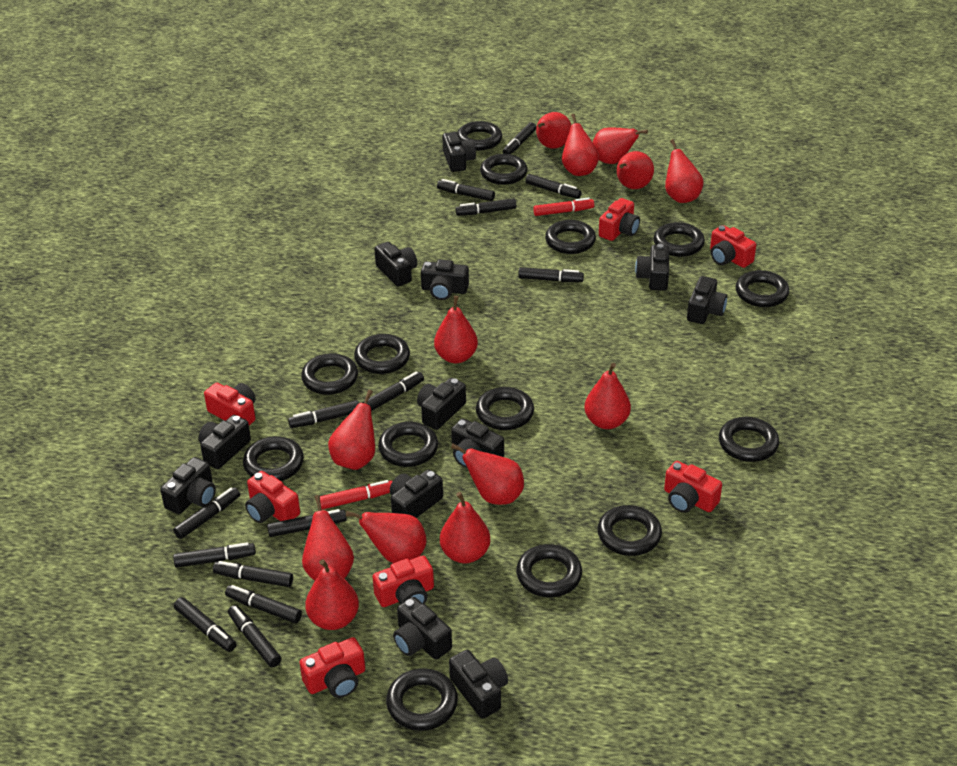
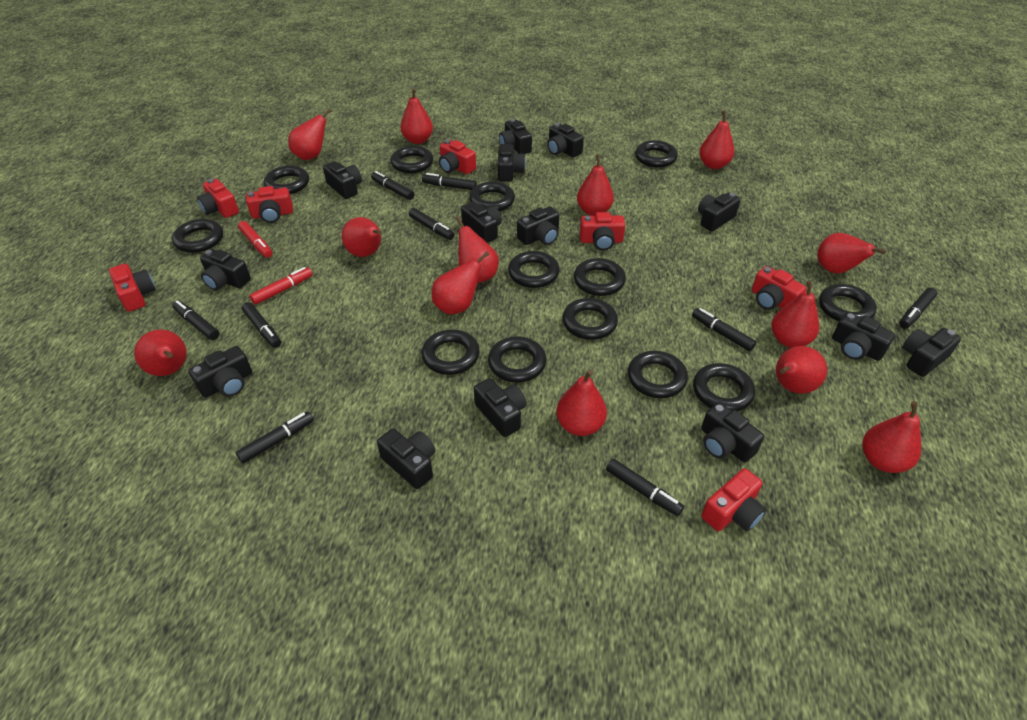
black camera: [160,457,216,514] [198,415,251,469] [374,242,417,287] [390,469,443,518] [393,597,452,660] [417,378,466,430] [421,259,469,300] [442,132,476,172] [449,650,508,719] [451,418,504,468] [635,244,669,291] [687,276,727,324] = 12 -> [189,346,252,398] [200,249,251,290] [323,161,362,199] [377,429,435,489] [461,202,502,243] [474,378,526,437] [498,144,526,181] [499,119,532,154] [517,207,559,245] [547,123,584,158] [698,192,741,231] [701,402,764,462] [832,312,895,361] [902,328,961,377] = 14
black marker: [173,487,240,539] [173,542,256,568] [174,597,236,652] [213,561,293,587] [225,585,302,623] [228,605,281,667] [267,509,347,537] [288,400,359,428] [363,371,424,411] [437,179,495,201] [455,198,516,216] [503,122,536,154] [518,267,584,282] [525,174,582,199] = 14 -> [172,300,220,340] [236,411,314,464] [242,302,281,348] [371,171,414,200] [409,208,455,240] [422,173,477,190] [606,459,684,516] [692,308,756,351] [899,287,938,329] = 9
black ring: [243,436,304,481] [301,353,358,395] [354,334,410,374] [378,422,438,467] [386,668,458,731] [457,121,502,150] [476,387,534,430] [480,154,527,185] [516,544,582,597] [545,220,596,254] [597,505,662,556] [654,222,705,257] [719,417,779,462] [736,270,789,307] = 14 -> [172,219,223,253] [264,166,309,194] [390,146,433,173] [422,330,480,375] [469,182,515,211] [488,337,546,383] [508,251,559,288] [562,298,618,340] [574,258,626,296] [628,351,688,398] [635,140,678,168] [693,363,755,411] [819,284,877,321] = 13

